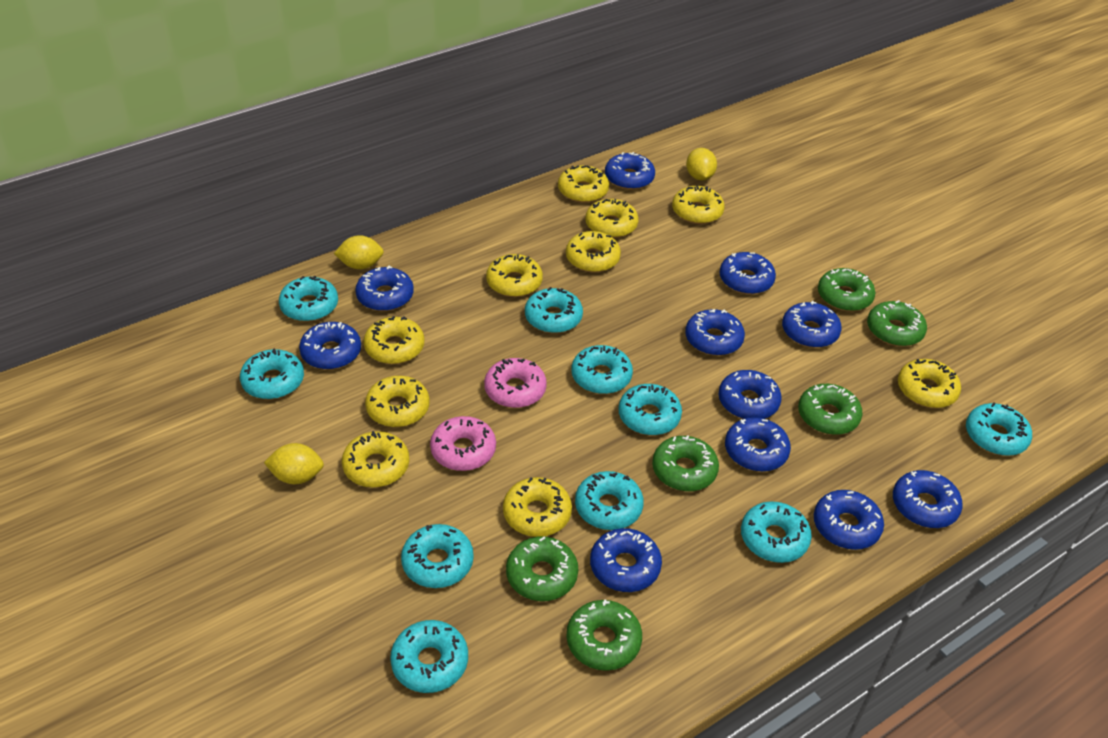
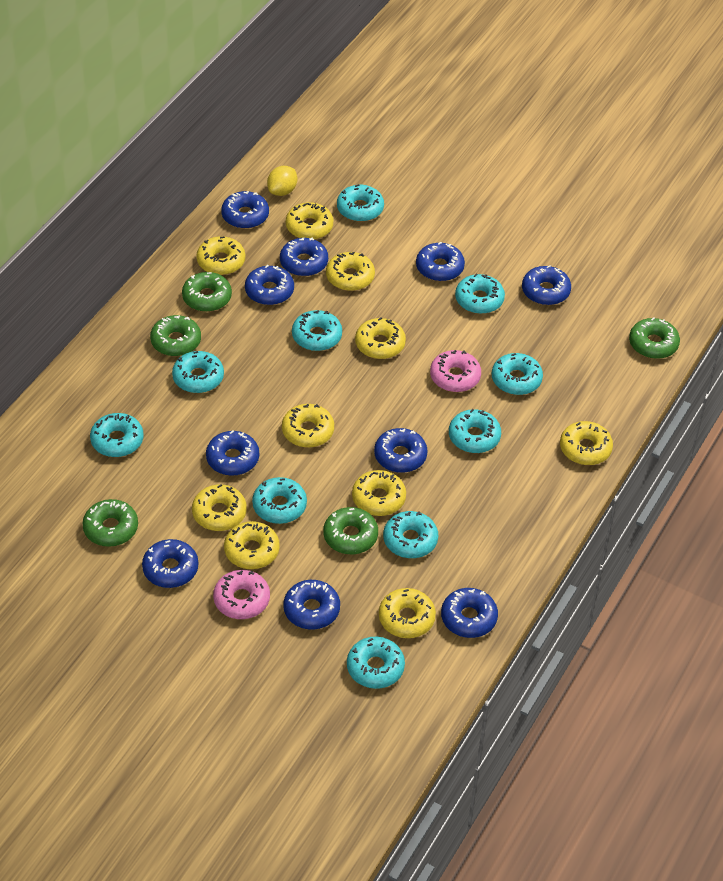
blue donut: [299,322,361,369] [355,266,414,311] [590,528,662,592] [605,152,655,190] [685,309,745,356] [719,370,782,419] [720,252,776,294] [725,417,791,472] [782,301,842,348] [814,490,884,550] [893,470,963,528] = 11 -> [142,539,199,588] [206,430,259,476] [221,191,269,229] [245,265,294,305] [280,237,328,276] [283,580,340,630] [374,428,427,473] [416,242,465,281] [441,588,498,638] [522,266,571,305] = 10
green donut: [506,536,578,601] [566,599,642,671] [652,435,719,491] [798,384,862,435] [818,268,876,311] [867,300,927,346] = 6 -> [83,499,138,547] [150,315,201,356] [182,272,232,312] [323,507,378,554] [629,317,680,359] = 5
yellow lemon: [264,443,324,484] [334,235,384,269] [686,148,717,181] = 3 -> [267,166,297,196] = 1

